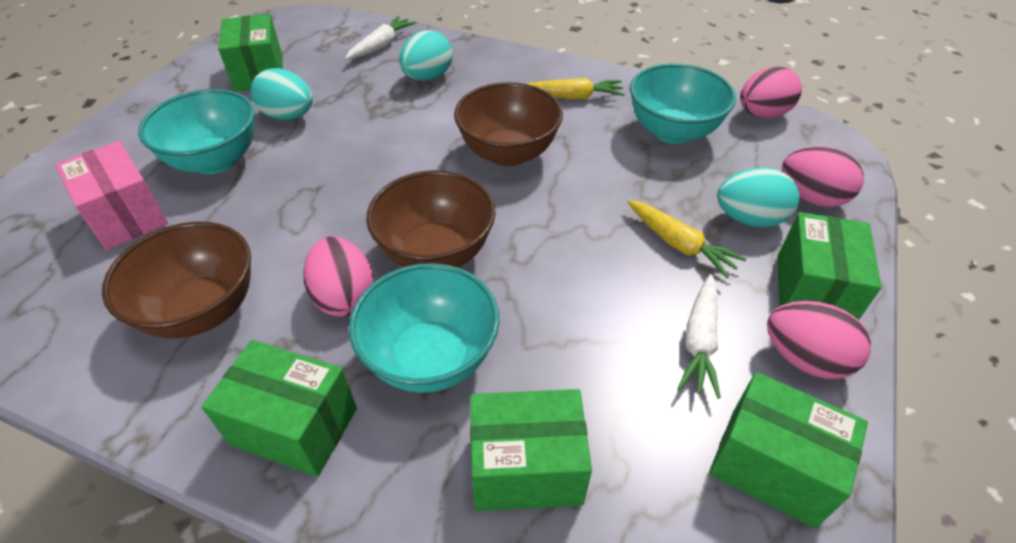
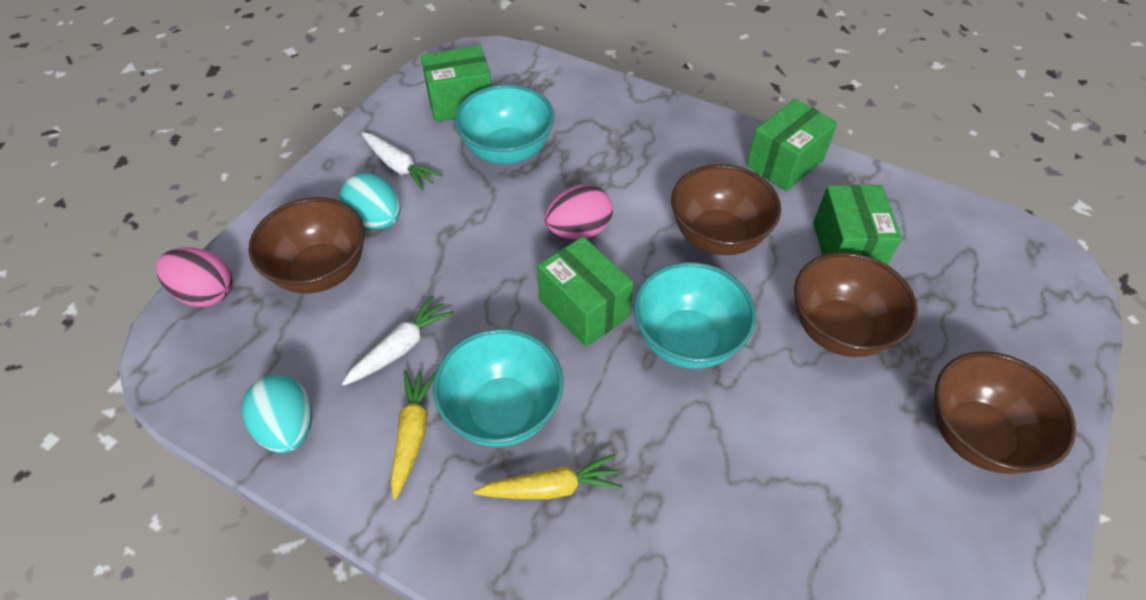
brown bowl: [102,222,251,339] [366,170,496,267] [454,82,563,166] = 3 -> [248,197,365,293] [671,164,781,255] [794,252,918,357] [933,351,1076,474] = 4
green box: [201,340,357,477] [218,14,283,92] [470,389,592,511] [709,372,868,528] [777,212,882,320] = 5 -> [421,45,492,122] [537,237,634,347] [747,99,837,191] [813,185,902,265] = 4
pink box: [55,141,168,250] = 1 -> none = 0
pink egg: [303,236,374,317] [740,66,802,118] [767,301,871,379] [782,146,864,207] = 4 -> [156,247,233,307] [545,185,613,239] = 2
turquoise egg: [251,68,313,120] [399,30,453,81] [717,168,799,228] = 3 -> [242,375,312,453] [340,173,401,229] = 2

